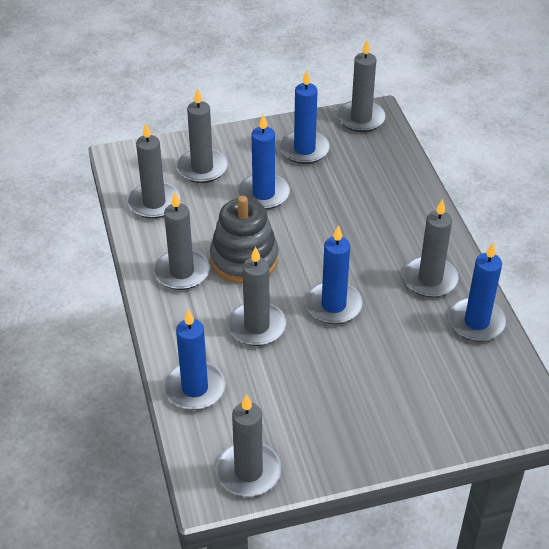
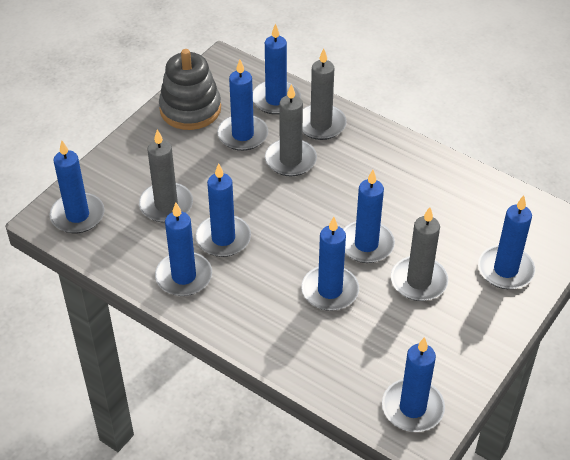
blue candle: [164,309,226,410] [238,114,290,210] [280,70,330,164] [305,225,363,324] [448,243,507,342] = 5 -> [49,141,105,233] [155,202,212,296] [195,163,251,257] [217,59,268,151] [253,23,301,115] [301,217,359,311] [343,170,395,263] [382,337,445,432] [478,195,535,289] = 9
grey candle: [128,123,180,219] [153,192,210,290] [176,88,228,183] [216,394,282,496] [228,246,286,346] [337,40,386,132] [403,199,459,298] = 7 -> [139,129,193,223] [265,84,317,176] [302,49,347,140] [391,207,448,301] = 4

